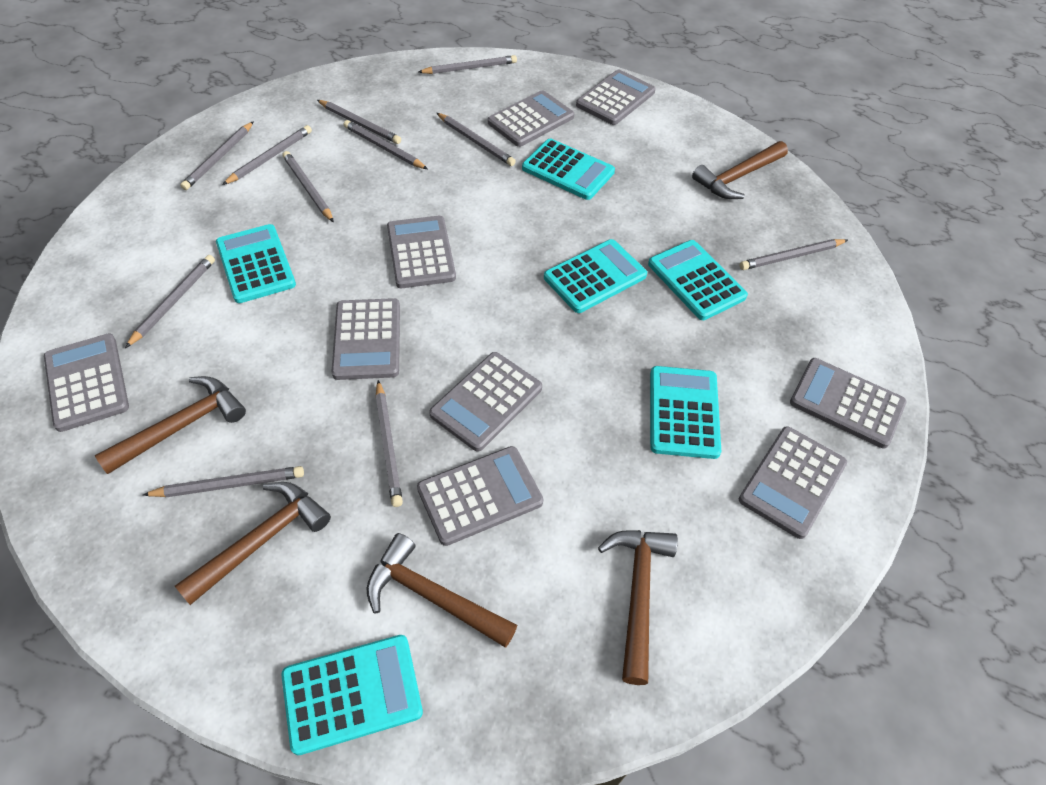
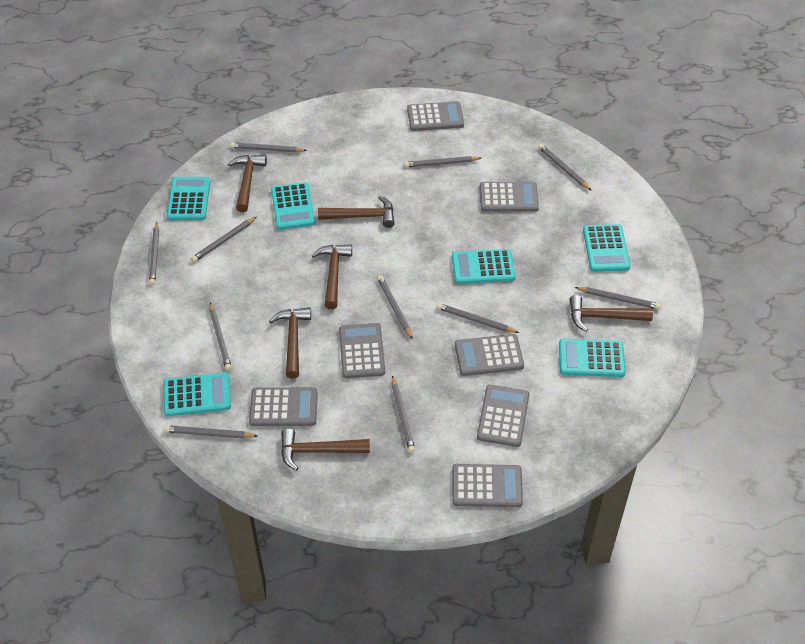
brown hammer: [95,376,246,474] [175,482,331,605] [366,533,517,647] [598,530,678,685] [692,141,788,199] = 5 -> [228,155,267,212] [269,307,311,379] [281,429,370,471] [311,244,352,309] [318,196,395,228] [569,295,653,332] = 6
grey calculator: [44,333,129,432] [331,298,400,380] [387,216,456,288] [417,446,543,546] [429,352,542,452] [488,90,574,147] [576,70,656,125] [739,426,847,539] [790,358,907,448] = 9 -> [249,387,318,426] [339,323,385,378] [407,101,464,131] [452,464,523,507] [455,334,524,376] [477,385,529,447] [480,182,539,212] = 7

